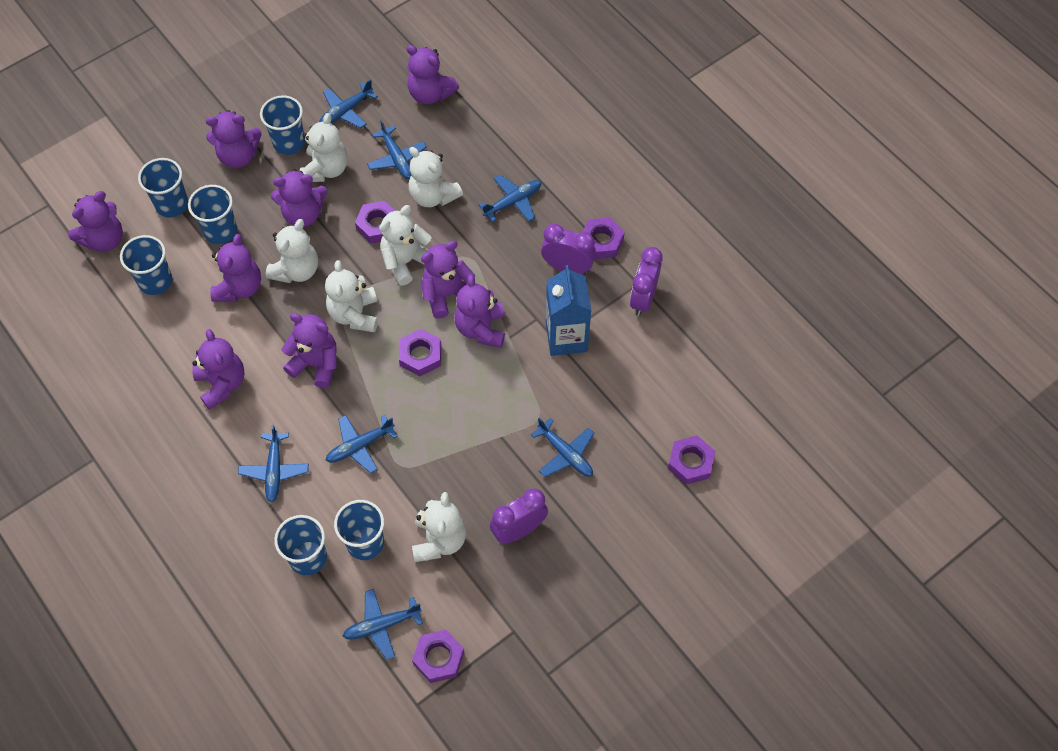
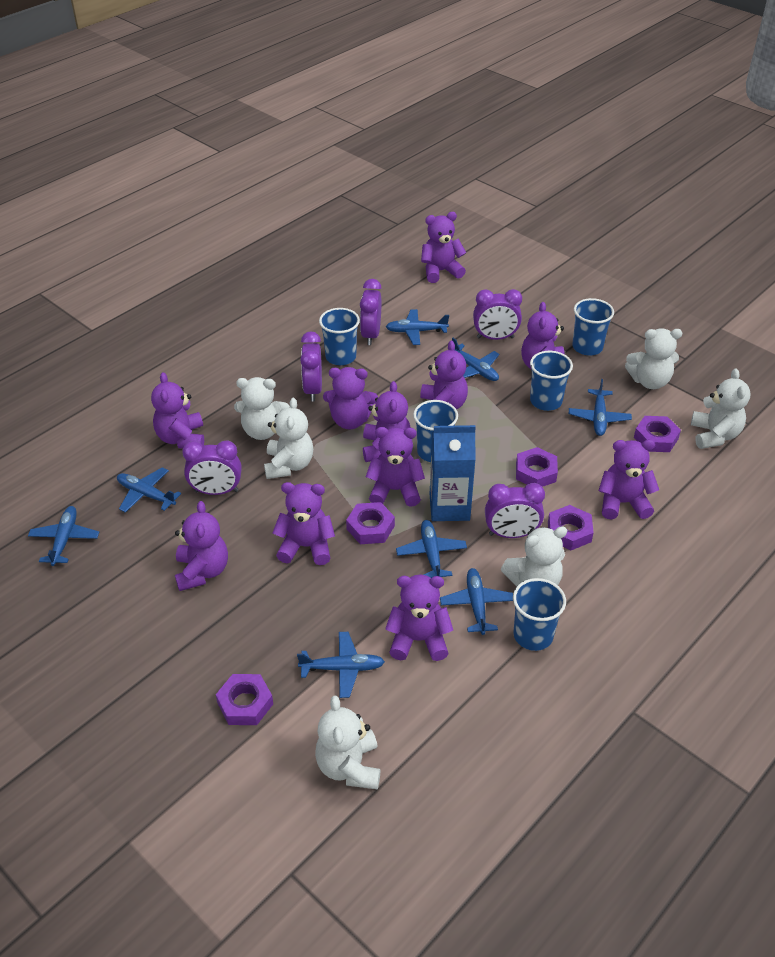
blue cup: [120,235,172,295] [138,158,188,218] [188,185,237,244] [260,95,305,155] [274,515,327,576] [334,500,384,560] = 6 -> [319,308,360,365] [413,400,458,462] [513,578,566,651] [530,351,573,411] [572,298,614,355] = 5
blue plane: [238,425,309,503] [319,79,378,128] [325,415,398,474] [343,589,423,660] [367,120,426,179] [478,175,541,222] [531,417,594,477] = 7 -> [28,506,99,566] [117,467,181,513] [297,632,385,698] [386,309,449,345] [396,520,467,578] [440,568,513,635] [452,338,499,381] [569,379,632,436] = 8
purple clock: [490,488,548,544] [541,224,596,274] [630,247,662,316] = 3 -> [182,440,242,495] [300,331,322,402] [360,279,382,345] [473,289,522,340] [485,483,545,538] = 5
purple teddy bear: [68,191,123,252] [192,329,245,410] [206,110,262,168] [210,234,261,302] [271,169,327,227] [281,313,337,388] [406,45,459,104] [421,241,475,319] [454,274,505,348] = 9 -> [151,372,204,449] [175,501,228,591] [273,482,335,565] [323,367,378,429] [363,381,411,462] [366,427,425,507] [385,574,453,661] [420,340,468,410] [421,212,466,283] [521,302,565,369] [599,440,659,520] = 11

